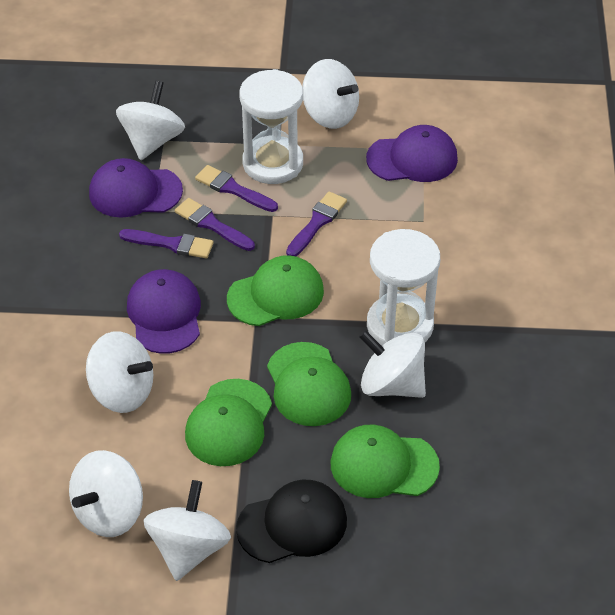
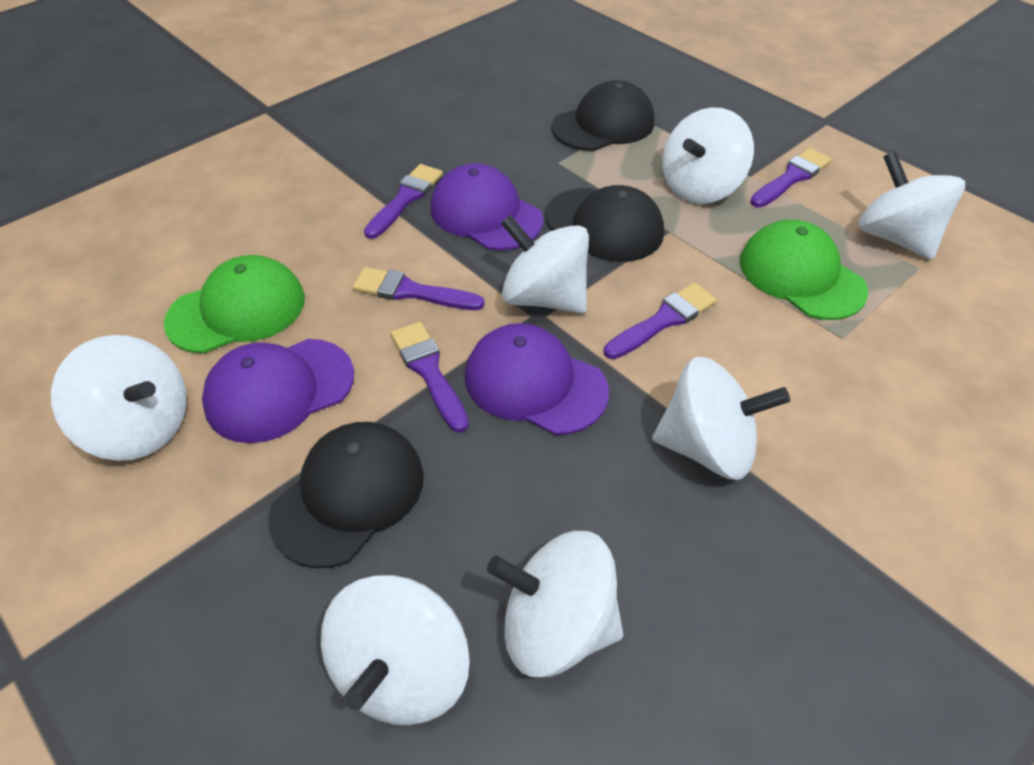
black cap: [236,480,347,563] = 1 -> [268,422,424,568] [545,185,664,262] [552,80,654,151] = 3
green cap: [185,379,272,466] [227,255,324,326] [267,342,351,426] [331,425,440,498] = 4 -> [164,255,305,354] [740,220,868,320] = 2
purple brush: [119,229,214,259] [175,198,255,251] [195,165,278,212] [286,191,347,256] = 4 -> [353,267,485,310] [364,164,443,239] [391,322,469,433] [604,283,717,359] [750,148,832,208] = 5
white hourglass: [239,69,303,184] [367,229,440,346] = 2 -> none = 0
white spinning top: [69,450,143,537] [86,331,153,413] [116,81,185,160] [143,480,231,581] [302,59,359,129] [359,330,426,398] = 6 -> [51,335,187,461] [321,575,470,725] [487,531,623,677] [501,215,589,313] [652,357,790,480] [662,107,754,204] [858,151,965,260] = 7

